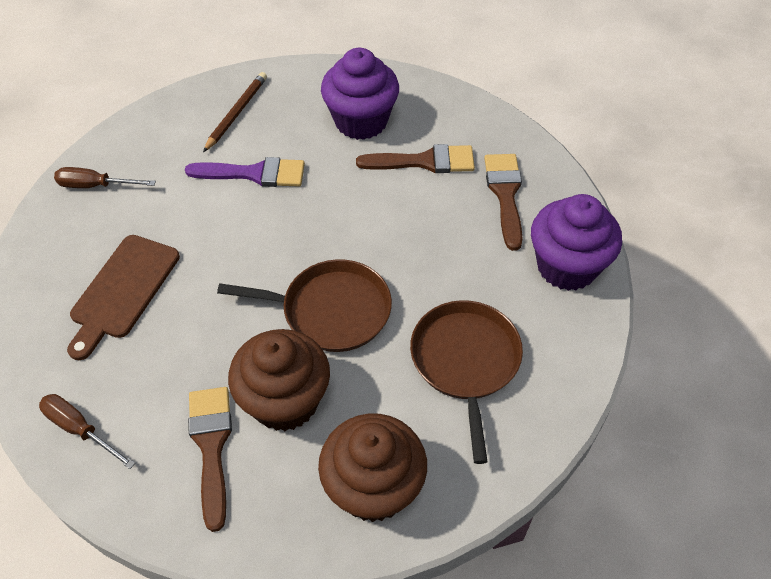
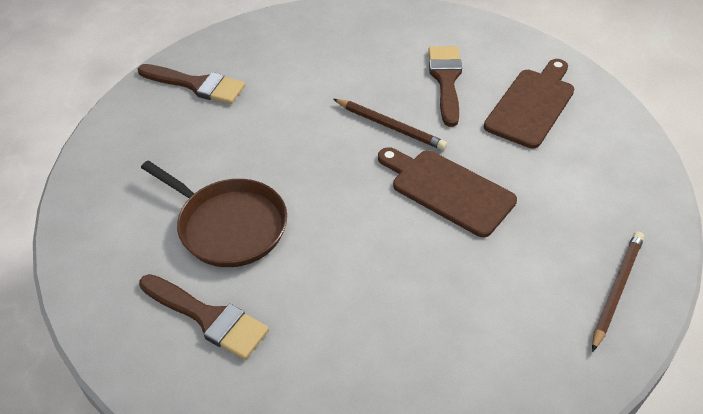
brown cupcake: [228,329,330,431] [318,413,427,522] = 2 -> none = 0
brown cutting board: [67,235,180,360] = 1 -> [378,147,517,237] [484,59,574,149] = 2
brown pan: [217,259,392,352] [410,300,523,464] = 2 -> [141,161,287,267] = 1
brown pencil: [203,72,267,152] = 1 -> [334,99,447,150] [592,232,644,352] = 2
brown screwdriver: [39,394,135,469] [54,167,156,188] = 2 -> none = 0
purple brush: [185,157,305,187] = 1 -> none = 0
purple cupcake: [321,48,399,140] [531,194,622,291] = 2 -> none = 0

